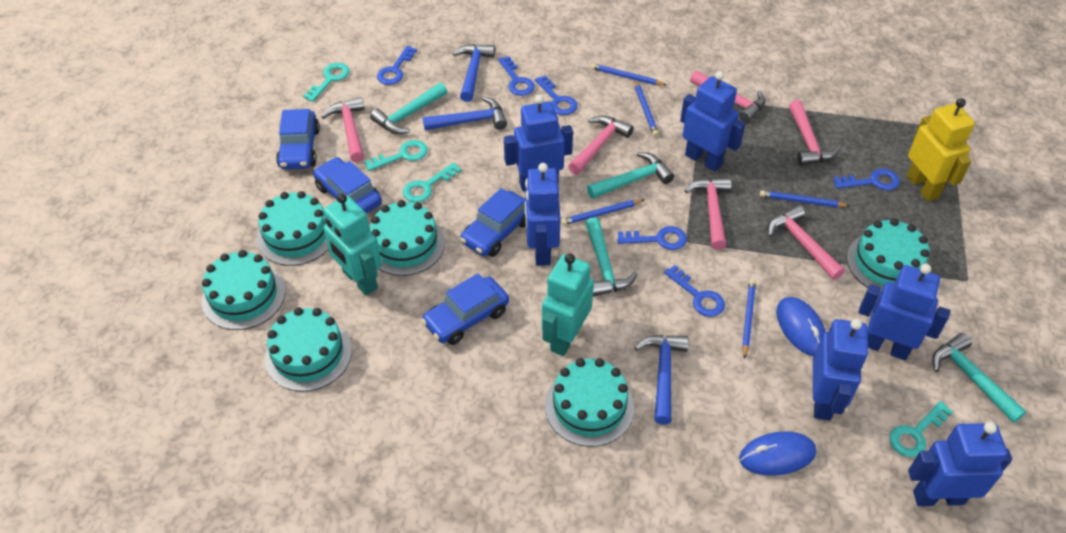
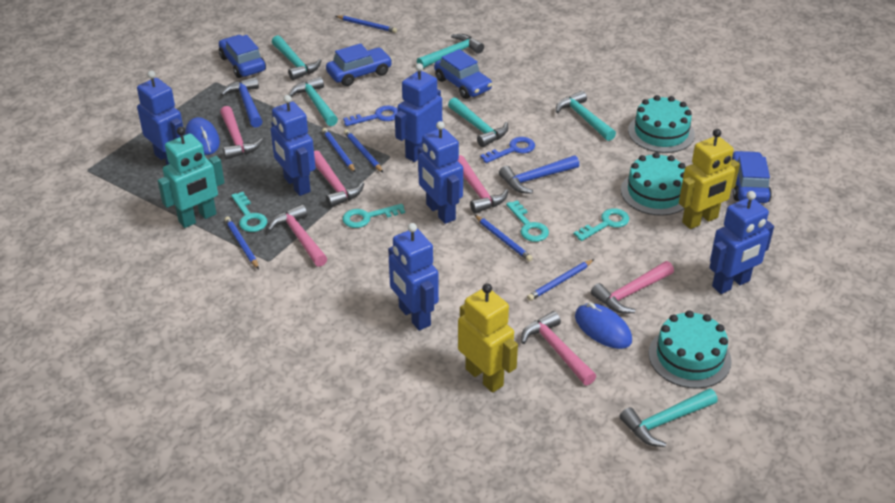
blue hammer: [423,97,507,130] [453,44,495,102] [634,335,689,425] = 3 -> [221,77,263,128] [499,155,579,194] = 2
blue key: [377,46,417,85] [498,56,535,96] [535,75,578,115] [617,226,687,250] [664,265,725,317] [833,169,900,190] = 6 -> [343,106,398,126] [480,137,535,163] = 2
blue pencil: [561,199,644,225] [591,63,666,86] [635,80,659,137] [742,279,756,359] [760,190,850,207] = 5 -> [225,217,259,269] [322,128,356,173] [336,16,397,33] [344,129,383,173] [475,215,533,262] [527,259,594,301] = 6
turquoise cake: [202,250,285,330] [257,191,329,266] [265,307,352,392] [370,200,445,276] [545,358,634,447] [847,218,930,293] = 6 -> [621,152,686,216] [628,95,695,153] [648,310,732,389] = 3
turquoise hammer: [370,83,447,134] [585,217,637,297] [587,152,674,199] [932,333,1027,423] = 4 -> [272,35,321,80] [289,76,338,126] [417,34,484,68] [448,97,508,147] [556,91,616,141] [620,388,718,447] = 6
turquoise robot: [322,193,382,295] [542,253,594,356] = 2 -> [158,127,225,228] = 1
yellow robot: [907,98,975,201] = 1 -> [458,283,518,393] [679,129,740,229] = 2

